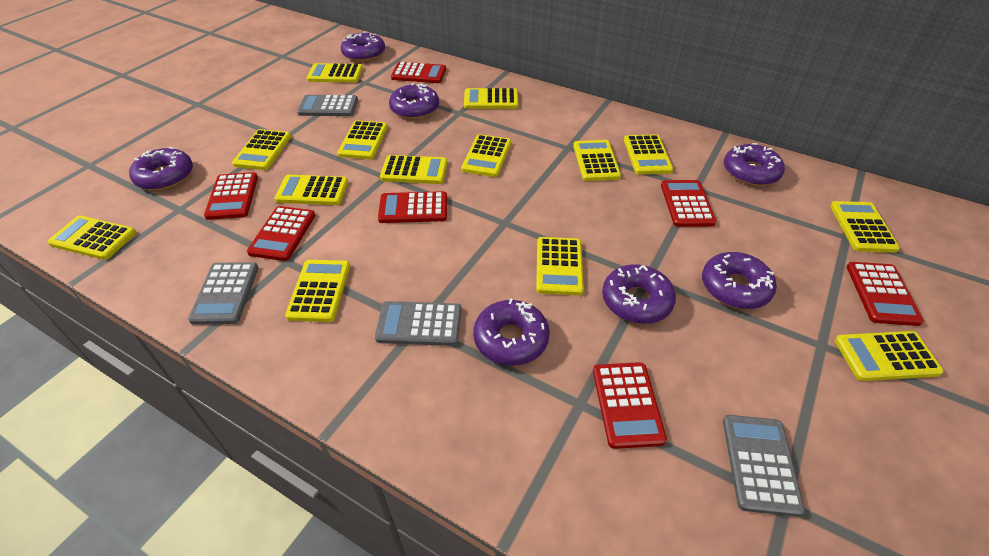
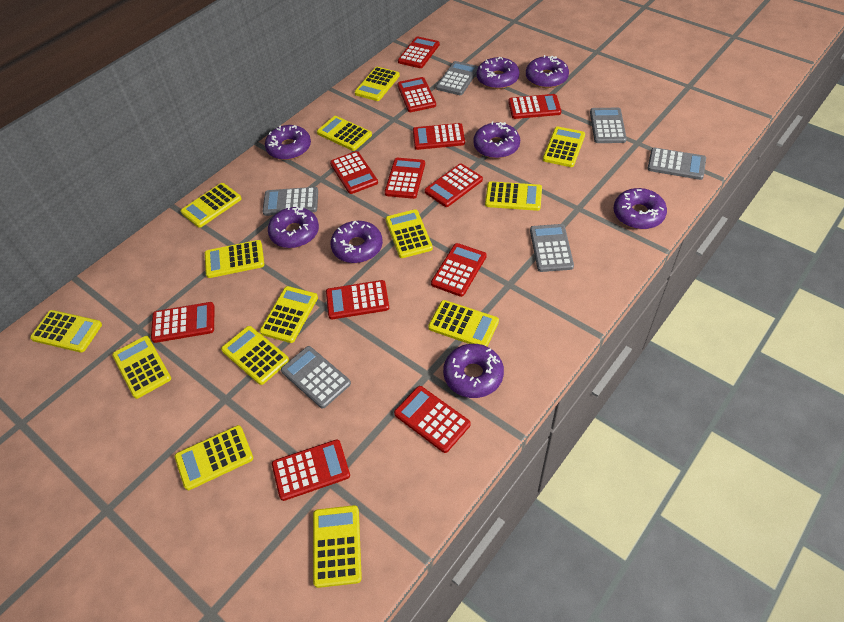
grey calculator: [188,262,258,325] [297,95,358,116] [375,301,462,346] [723,415,805,517] = 4 -> [262,187,318,216] [281,346,351,408] [436,61,478,95] [530,224,574,272] [590,108,627,143] [647,147,706,180] = 6
purple donut: [129,147,193,190] [341,32,385,62] [389,83,439,119] [473,299,550,366] [602,265,676,324] [702,252,777,309] [724,143,785,186] = 7 -> [265,125,311,160] [268,206,319,248] [331,221,383,263] [443,344,504,398] [473,122,520,159] [477,57,520,89] [526,55,569,88] [613,188,667,229] = 8
red calculator: [204,172,258,220] [247,206,315,261] [378,191,447,223] [391,62,446,83] [593,362,667,449] [661,180,716,227] [846,262,924,326] = 7 -> [151,302,214,343] [272,439,350,501] [326,280,389,319] [330,151,378,194] [384,158,425,199] [394,386,471,453] [397,77,436,112] [398,36,440,68] [413,123,465,150] [425,164,483,207] [431,243,487,297] [508,94,561,119] = 12

